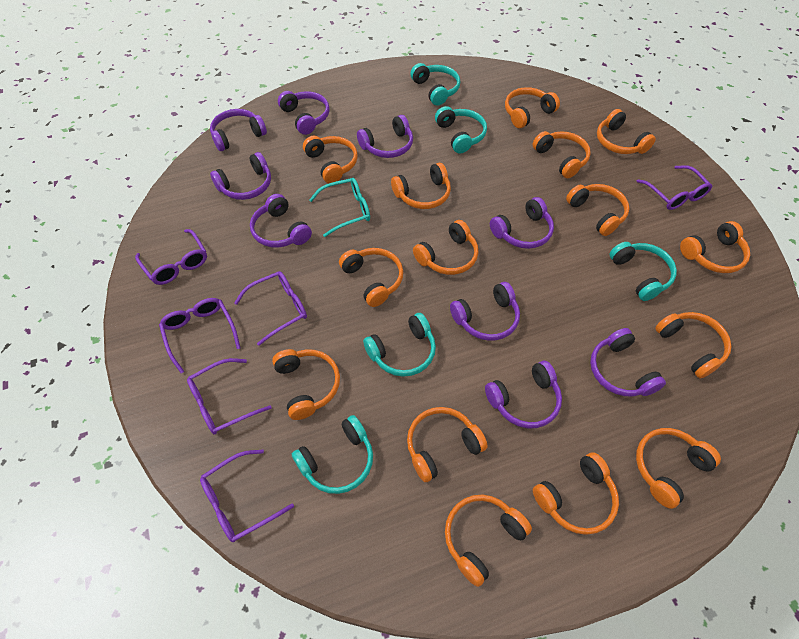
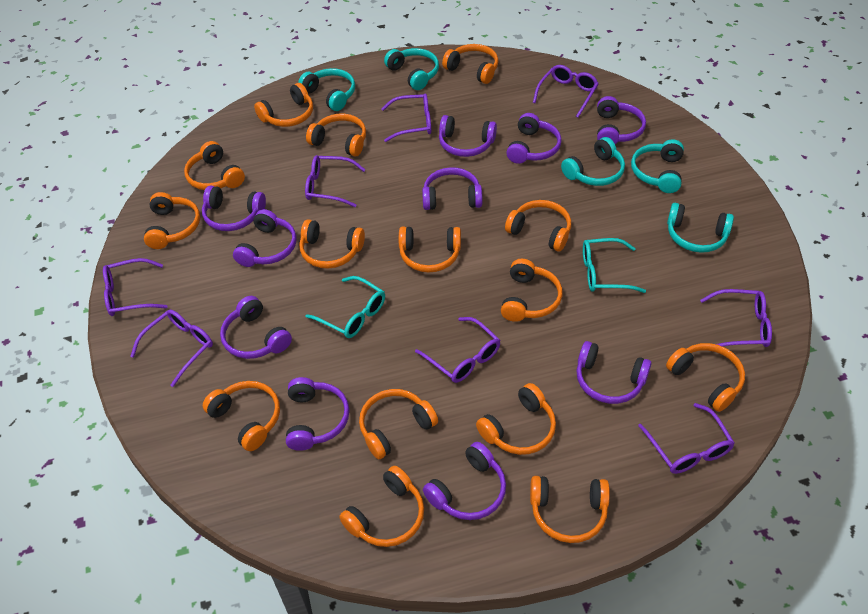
purple glasses: [135,229,207,285] [159,298,241,373] [187,358,271,435] [200,450,294,542] [234,271,307,346] [636,165,712,210] = 6 -> [103,258,168,316] [130,310,213,387] [305,155,366,207] [381,94,431,142] [415,317,500,383] [533,65,599,118] [638,403,734,474] [700,289,772,347] = 8
purple headphones: [210,109,267,151] [210,152,271,200] [250,194,312,248] [278,91,330,135] [357,115,413,158] [450,282,520,341] [485,361,562,428] [490,197,554,249] [590,328,666,396] = 9 -> [202,186,266,231] [220,296,292,359] [233,209,296,267] [286,377,349,451] [422,167,482,210] [423,442,506,520] [439,115,497,157] [506,113,562,164] [576,341,651,404] [597,96,646,144] = 10
turquoise glasses: [309,178,370,237] = 1 -> [305,276,385,338] [583,238,646,293] = 2

